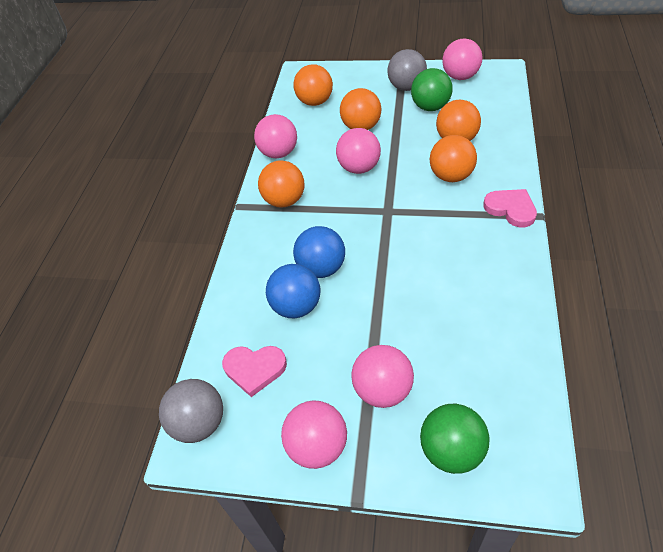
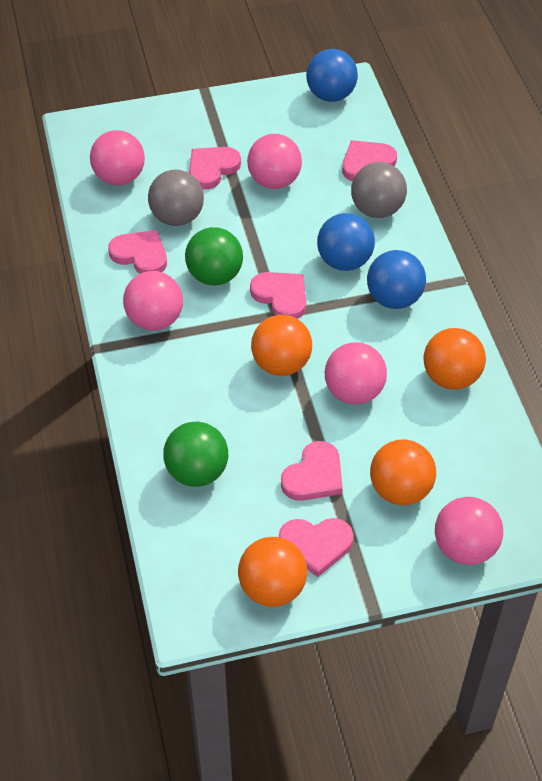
blue ball: [266,264,320,318] [293,226,345,278] = 2 -> [306,49,358,102] [317,213,375,271] [367,250,426,309] = 3
orange ball: [258,160,304,208] [293,64,333,106] [340,88,381,130] [430,135,477,182] [436,100,481,141] = 5 -> [238,537,307,607] [251,315,312,376] [370,439,436,505] [424,328,486,390] = 4
pink heart: [222,346,287,397] [483,189,537,228] = 2 -> [108,230,167,274] [189,147,241,190] [250,272,306,319] [278,518,354,577] [281,441,343,501] [342,140,397,181] = 6

